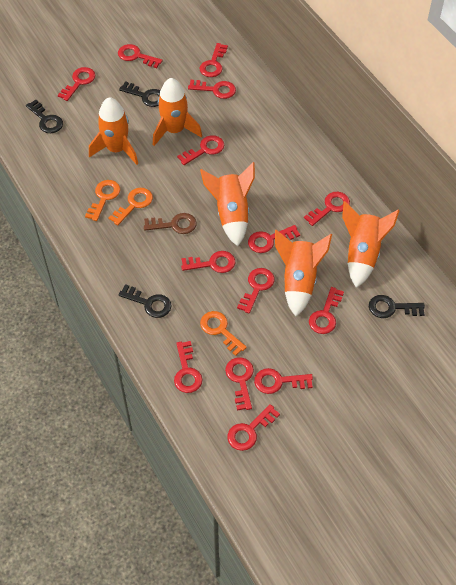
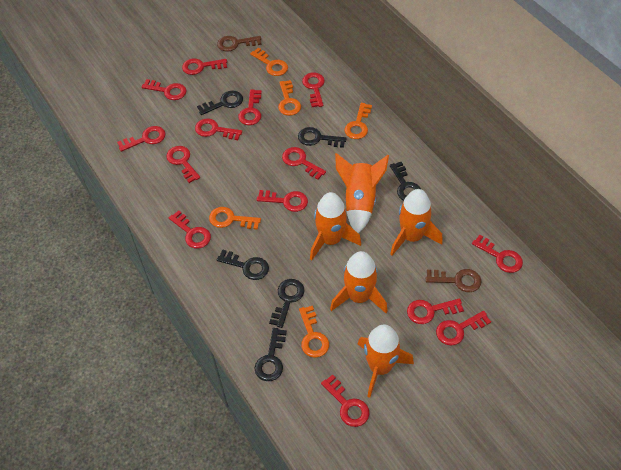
black key: [26,100,63,133] [118,284,172,318] [119,81,160,107] [369,295,425,318] = 4 -> [197,91,243,115] [217,250,269,280] [254,328,287,381] [269,279,304,328] [298,127,347,148] [390,162,421,201] = 6
brown key: [144,213,197,234] = 1 -> [217,36,261,52] [426,269,481,292] = 2
orange key: [85,180,120,221] [108,188,153,225] [200,311,247,356] = 3 -> [209,207,261,230] [250,48,288,76] [278,80,301,116] [299,306,329,358] [344,103,372,139] = 5

